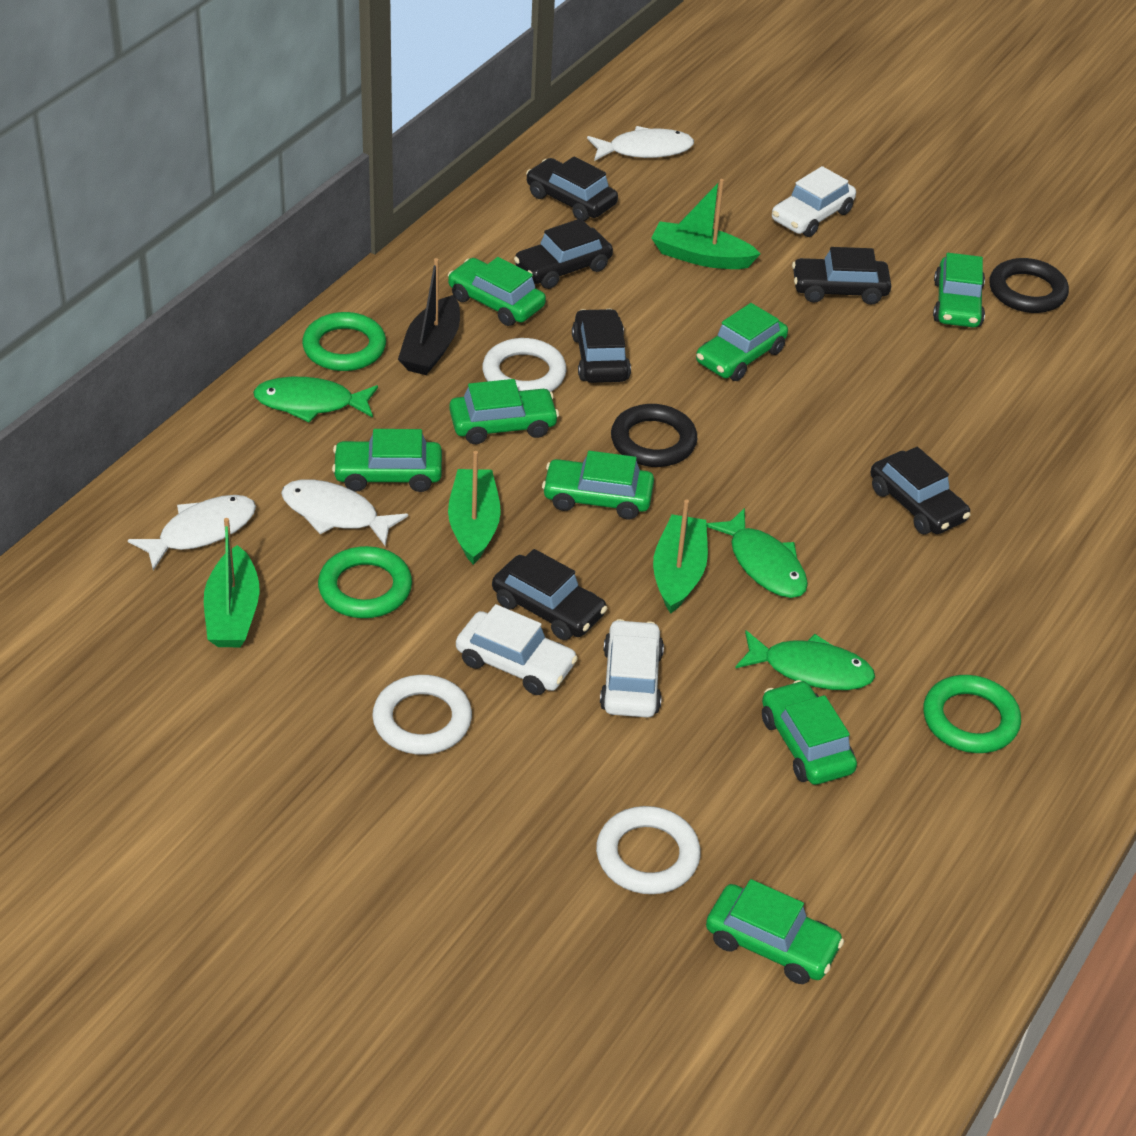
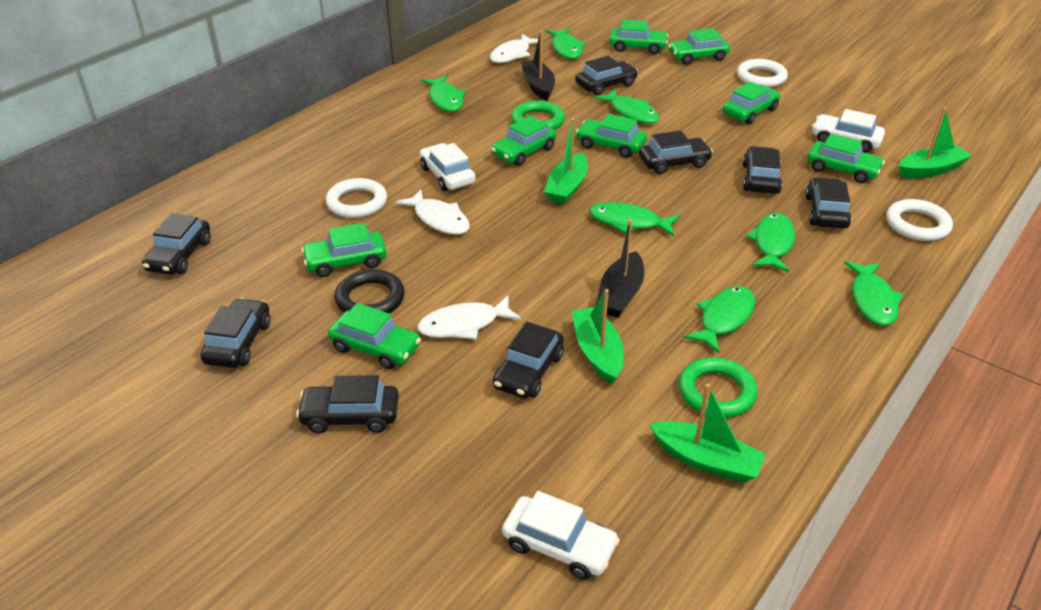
black boat: [398,258,460,375] = 1 -> [521,30,555,101] [596,219,644,318] = 2
black car: [492,549,608,640] [514,219,613,289] [526,157,618,221] [572,309,631,383] [792,247,891,305] [870,447,971,535] = 6 -> [142,213,211,275] [200,298,271,368] [296,375,399,433] [493,322,564,399] [575,56,638,95] [639,130,713,174] [743,146,782,194] [805,177,851,228] = 8
black ring: [611,404,697,467] [990,258,1069,313] = 2 -> [335,269,405,313] = 1
green fish: [253,377,378,423] [706,508,808,598] [735,631,875,690] = 3 -> [421,75,466,112] [546,28,585,59] [589,202,680,236] [594,89,659,124] [683,286,755,353] [746,213,795,272] [844,261,904,326] = 7
green ring: [302,312,386,371] [318,546,412,618] [923,675,1021,753] = 3 -> [511,101,565,130] [679,358,757,418] = 2

